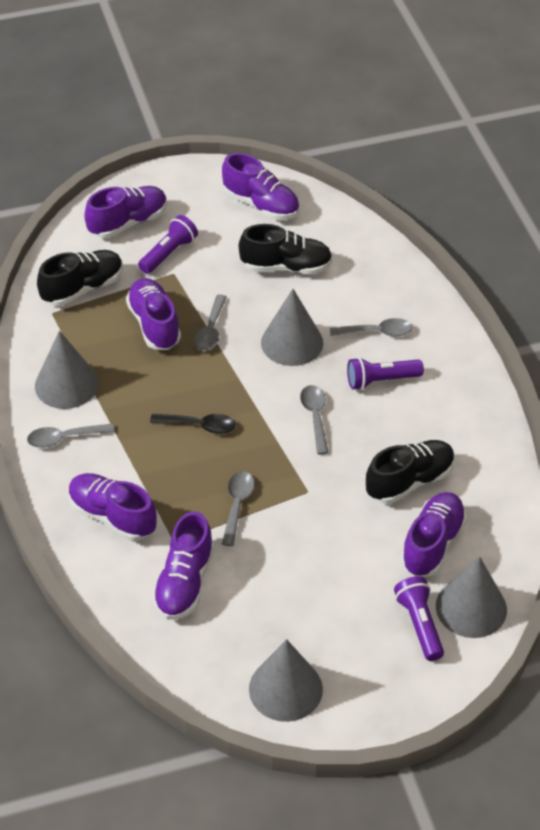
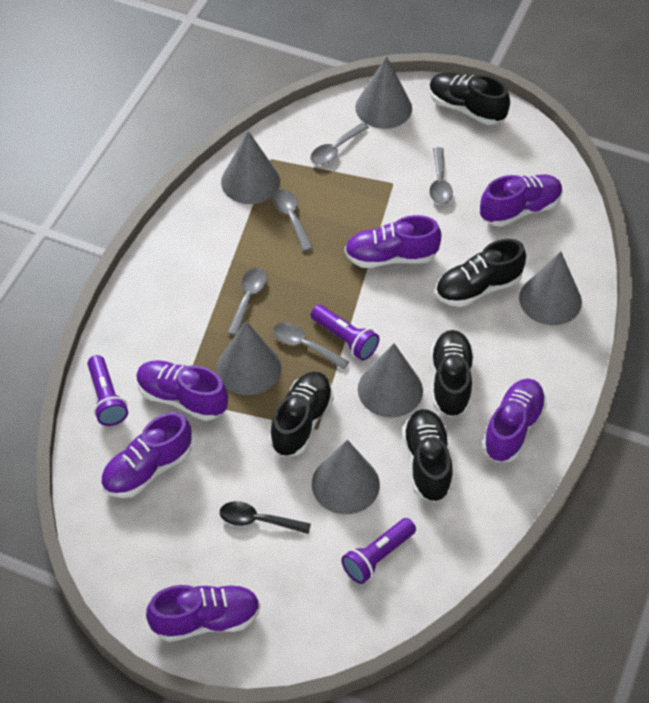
black shoe: [37,250,123,306] [239,224,333,274] [366,440,455,504] = 3 -> [269,371,333,456] [402,409,453,502] [429,73,510,125] [431,330,474,417] [435,239,526,307] = 5
grey cone: [35,331,99,409] [249,639,323,722] [261,289,323,366] [436,556,507,638] = 4 -> [216,321,281,395] [221,131,280,204] [312,440,380,514] [355,56,412,129] [358,343,423,418] [519,252,582,325] = 6

